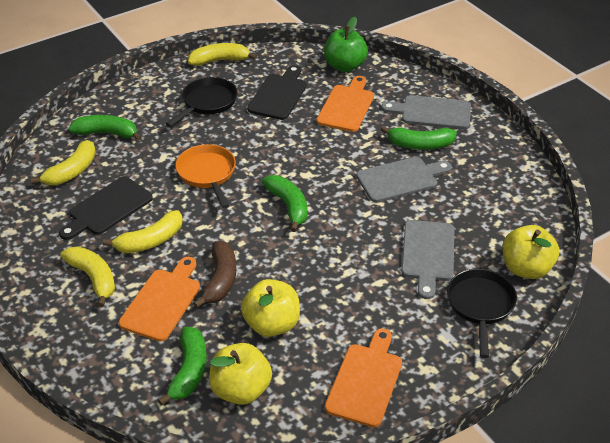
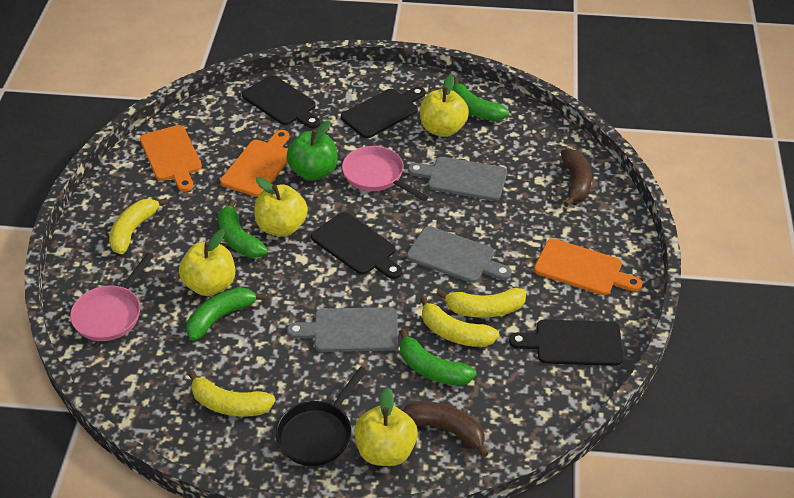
black cutting board: [59,177,153,240] [247,65,307,120] = 2 -> [242,75,320,129] [311,212,402,279] [341,87,425,138] [509,320,623,366] = 4
black pan: [165,77,237,127] [447,269,517,358] = 2 -> [276,367,367,466] = 1
brown banana: [193,241,236,308] = 1 -> [402,401,488,457] [561,148,592,207] = 2
orange pan: [175,144,236,209] = 1 -> none = 0
pink pan: none = 0 -> [70,253,153,341] [342,146,428,201] = 2
yellow apple: [209,343,272,405] [241,279,300,337] [503,225,559,279] = 3 -> [179,229,235,296] [254,177,308,237] [354,387,418,466] [420,75,469,137] = 4

